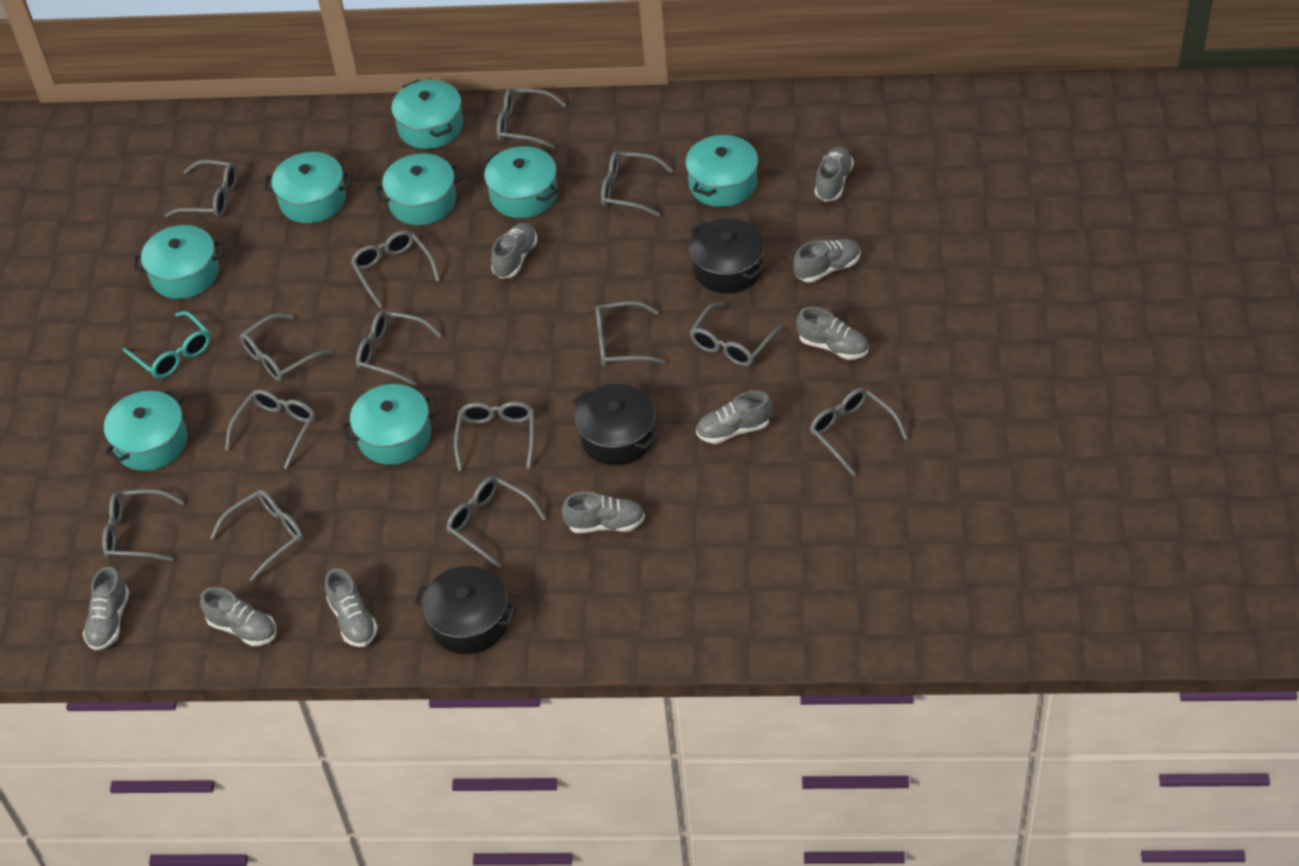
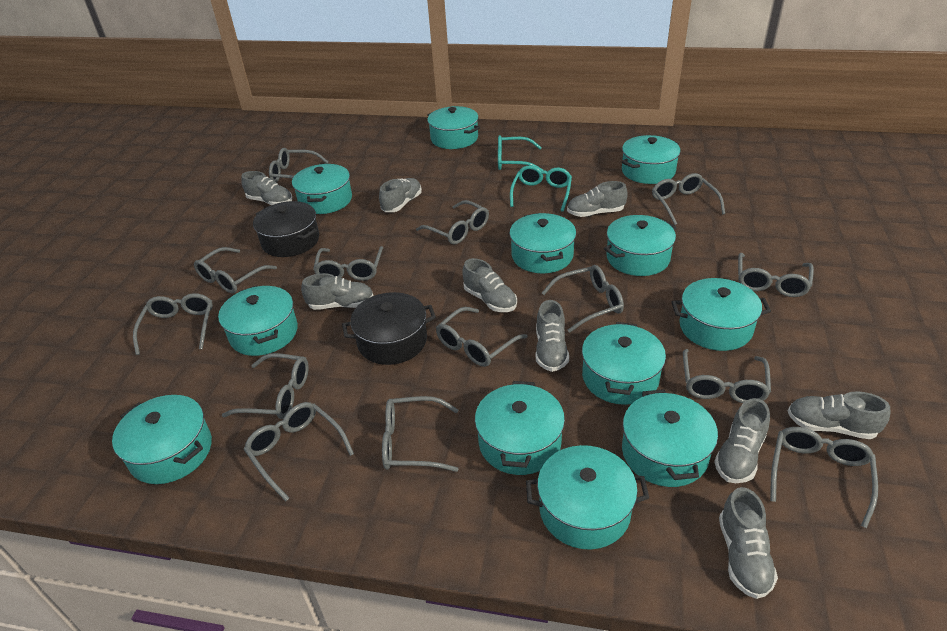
black pot: [413,566,518,654] [573,384,659,465] [689,218,765,293] = 3 -> [253,201,319,257] [342,292,436,365] = 2
turquoise glasses: [123,311,211,378] = 1 -> [498,135,543,171] [510,166,572,212] = 2
turquoise pot: [104,389,187,471] [134,225,224,299] [264,152,352,223] [341,384,439,465] [374,153,464,225] [391,80,463,149] [484,146,559,218] [685,133,758,207] = 8 -> [112,395,212,484] [218,286,298,356] [292,164,352,214] [427,106,480,149] [475,381,565,475] [509,213,576,273] [526,445,649,550] [582,322,666,405] [604,215,677,276] [622,135,680,184] [622,389,718,487] [671,278,771,351] = 12

